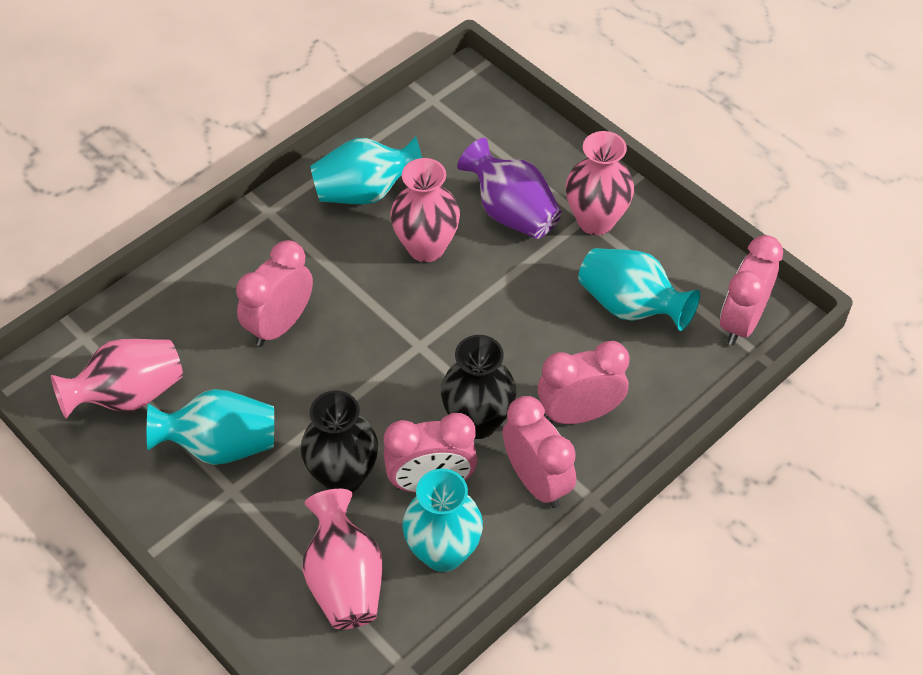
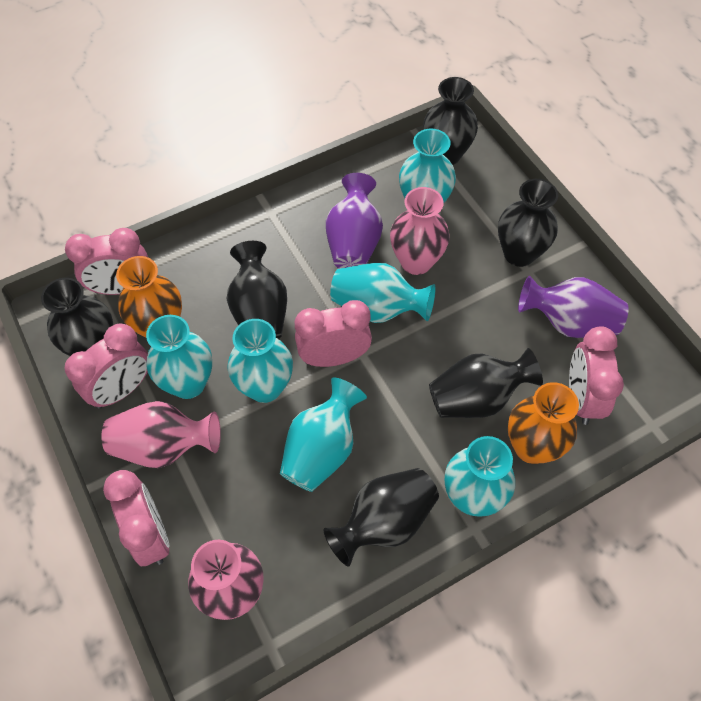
black vase: [300,390,378,492] [441,335,516,439] = 2 -> [41,278,113,356] [227,241,287,339] [323,468,439,567] [423,77,478,165] [429,348,543,418] [498,179,558,267] = 6
orange vase: none = 0 -> [116,256,182,338] [508,382,579,464] = 2
pink vase: [51,339,183,419] [302,489,382,629] [390,158,460,262] [566,131,634,235] = 4 -> [101,401,221,468] [188,540,264,620] [390,187,450,275] = 3
purple vase: [457,138,562,239] = 1 -> [326,173,383,269] [518,276,629,338] = 2
turquoise vase: [147,389,274,465] [310,136,422,204] [403,469,483,572] [578,248,700,331] = 4 -> [146,315,212,399] [227,319,293,403] [280,377,367,492] [330,263,435,323] [399,129,456,203] [445,436,515,517] = 6

